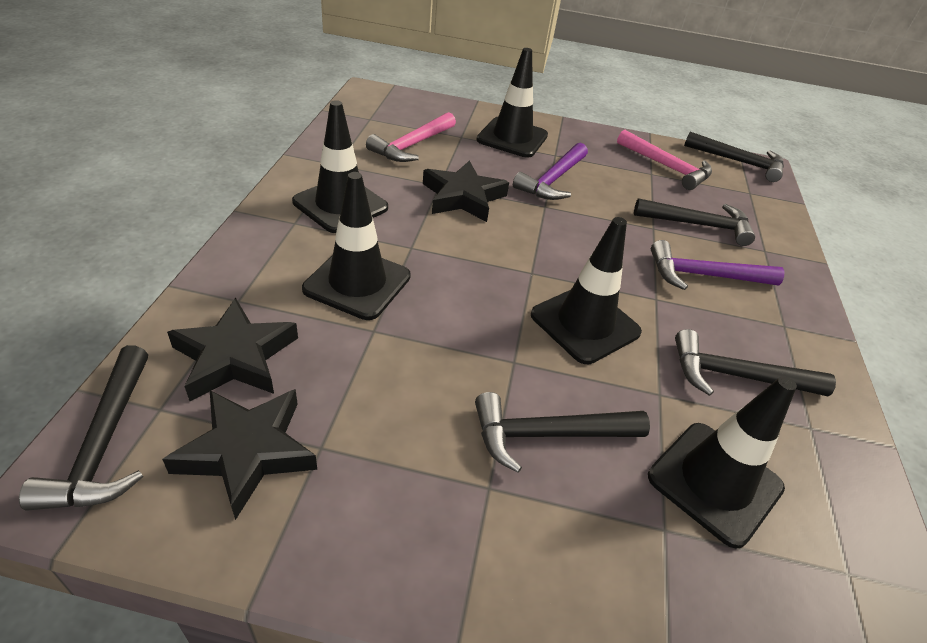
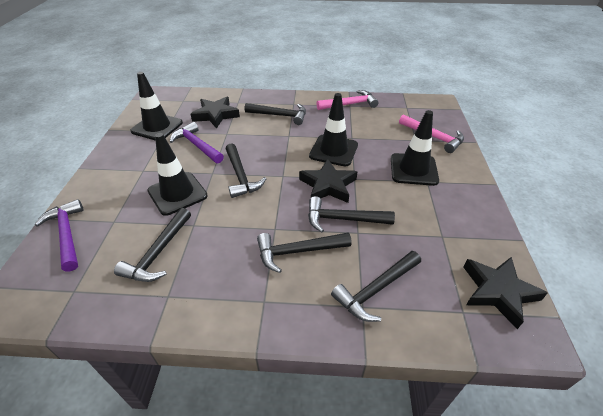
black hammer: [19,345,148,511] [475,392,650,473] [634,198,755,246] [675,329,836,396] [684,132,784,182] = 5 -> [114,208,191,282] [226,143,266,198] [245,103,306,125] [257,233,352,273] [308,196,395,232] [331,251,421,322] = 6
black traffic cone: [292,100,388,233] [302,172,411,320] [476,48,548,158] [531,217,642,364] [648,376,797,549] = 5 -> [130,72,183,141] [147,133,208,216] [309,93,358,166] [391,110,439,186] = 4

